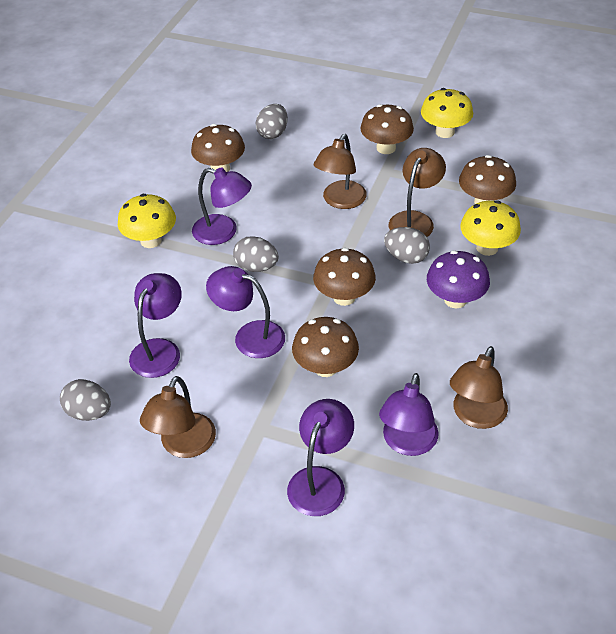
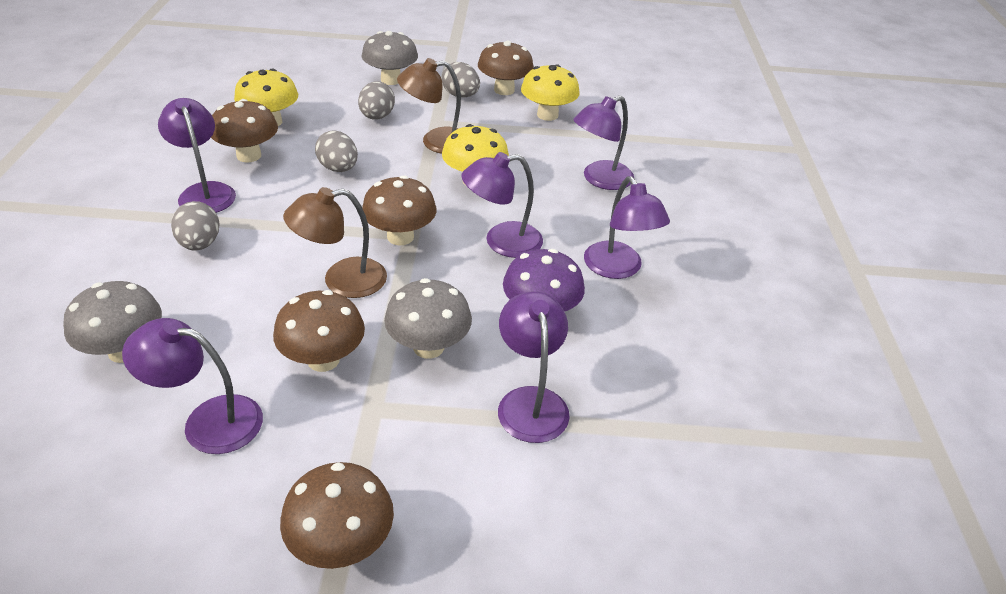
brown lamp: [140,376,216,458] [314,134,367,209] [389,148,446,237] [450,346,508,429] = 4 -> [283,187,387,298] [397,58,461,154] = 2
grey mushroom: none = 0 -> [63,281,162,363] [362,31,418,85] [384,278,472,359] = 3
purple lamp: [129,273,182,378] [192,167,252,245] [206,266,285,358] [287,399,354,516] [379,373,439,456] = 5 -> [122,318,263,454] [158,98,236,213] [461,152,543,258] [498,291,570,443] [573,95,634,190] [584,176,670,279] = 6

